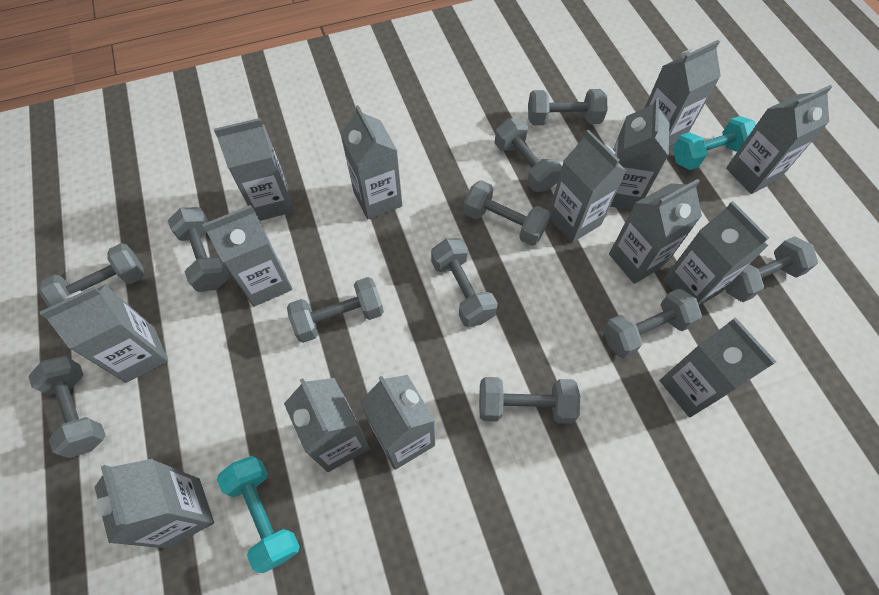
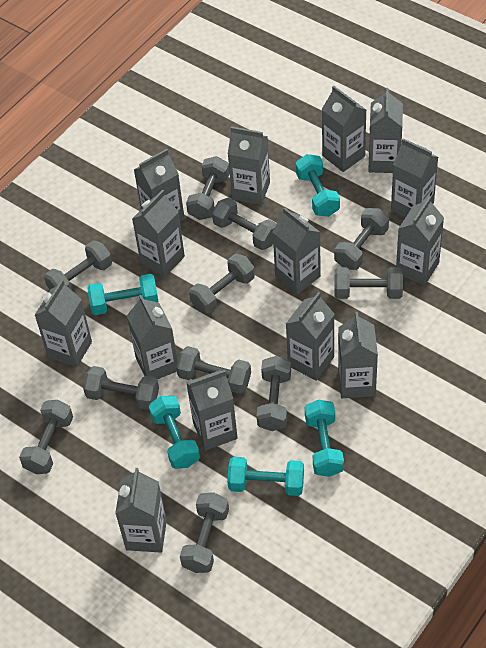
turquoise dumbbell: [217,456,300,573] [672,116,756,170] = 2 -> [88,274,159,315] [149,395,200,469] [227,457,304,496] [296,154,340,217] [305,400,344,477] = 5

